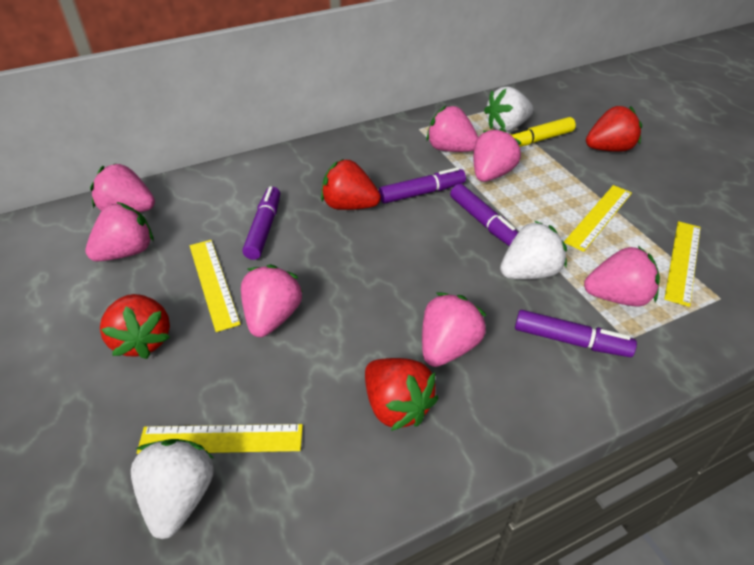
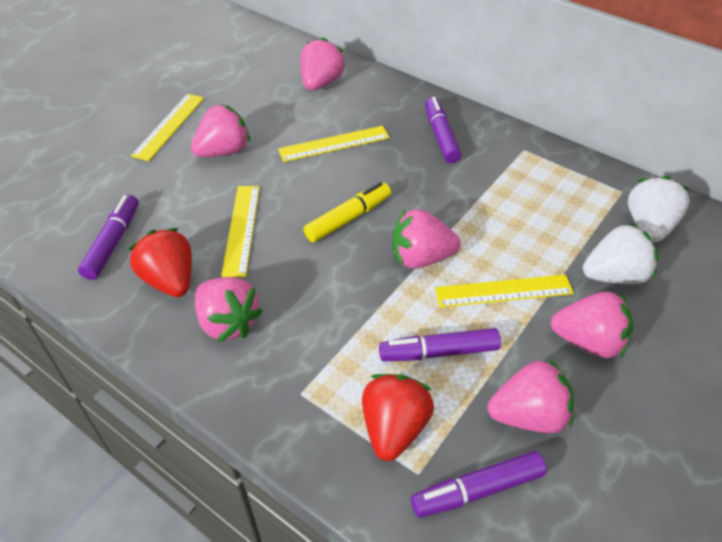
pink strawberry: [85,202,154,261] [90,163,155,212] [241,264,303,337] [422,293,486,367] [426,106,478,152] [473,128,522,182] [584,246,660,306] = 7 -> [191,104,250,157] [195,277,263,342] [300,37,345,91] [392,209,461,269] [488,358,574,433] [551,292,633,359] = 6
red strawberry: [100,294,170,359] [321,159,381,210] [365,358,438,431] [586,106,642,152] = 4 -> [128,228,192,297] [362,374,434,461] = 2
white strawberry: [131,439,214,539] [484,87,533,132] [500,220,567,279] = 3 -> [583,223,659,284] [628,176,690,242] = 2

